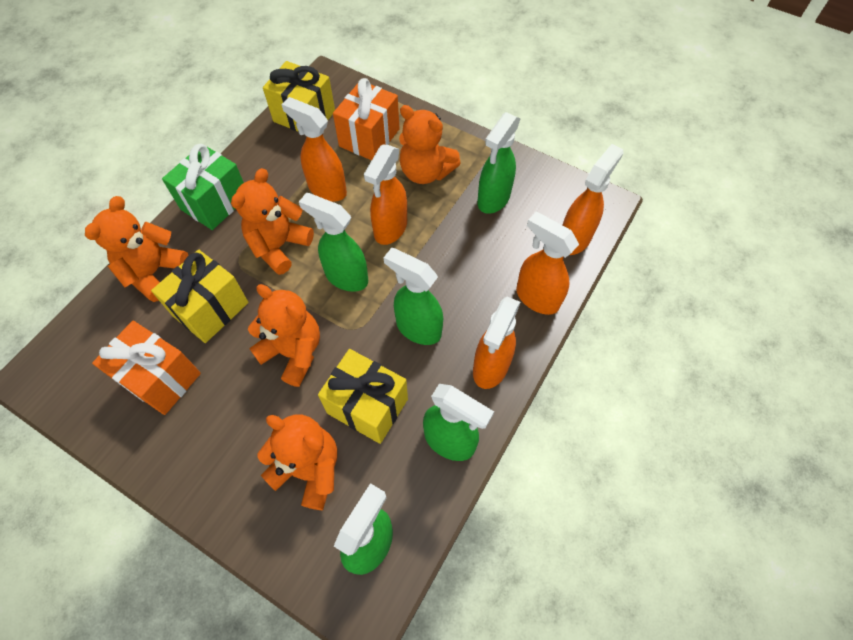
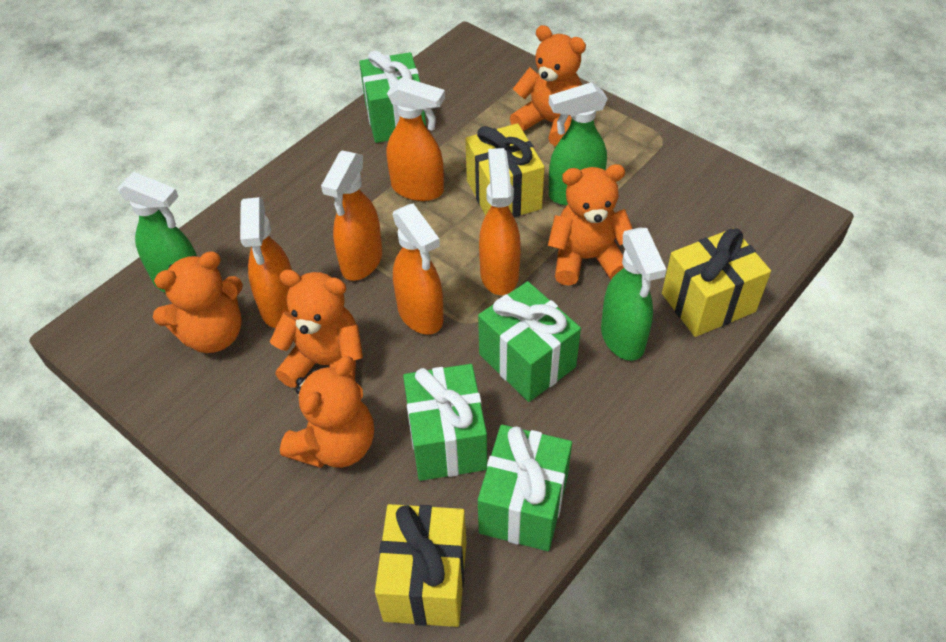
green gift: [162,144,244,230] = 1 -> [359,50,426,143] [403,364,487,481] [478,281,581,402] [478,424,572,551] = 4
green spray bottle: [299,193,368,292] [334,483,393,575] [383,248,443,345] [423,384,494,461] [477,112,520,214] = 5 -> [117,172,197,293] [548,82,608,205] [601,228,666,361] = 3
orange gift: [92,321,201,415] [333,78,400,160] = 2 -> none = 0

